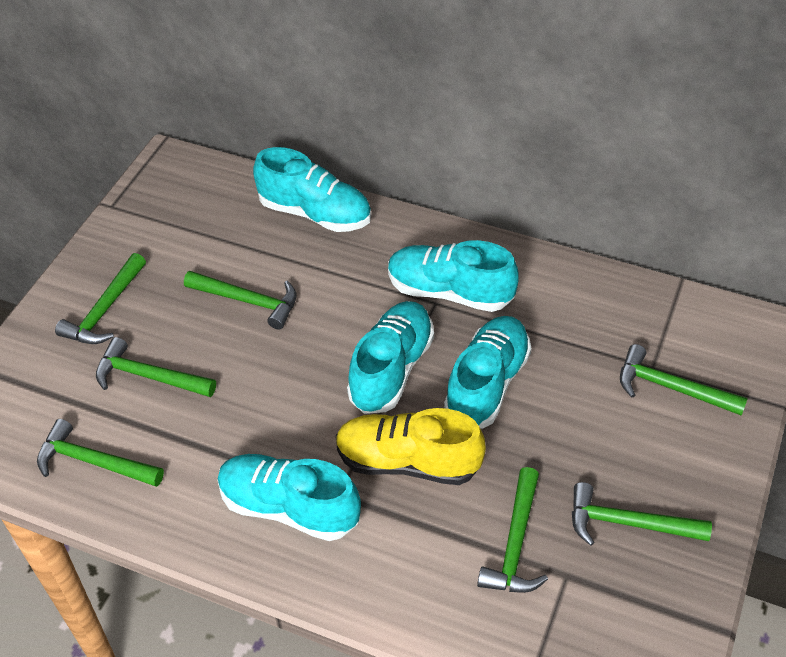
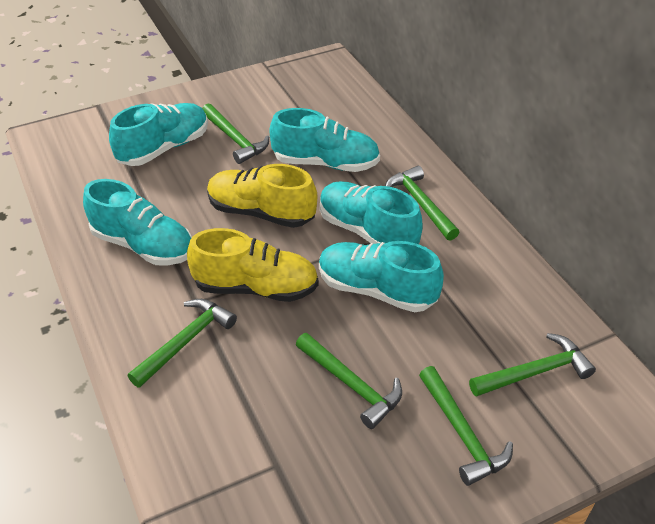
green hammer: [37,419,164,487] [55,253,146,344] [96,337,216,397] [184,271,296,329] [477,467,548,593] [572,482,712,546] [620,344,748,416] = 7 -> [128,299,237,388] [202,104,269,164] [296,333,402,429] [385,166,459,241] [419,366,513,486] [469,333,596,397] = 6
yellow shoe: [336,408,486,485] = 1 -> [187,228,319,302] [207,164,317,228] = 2

